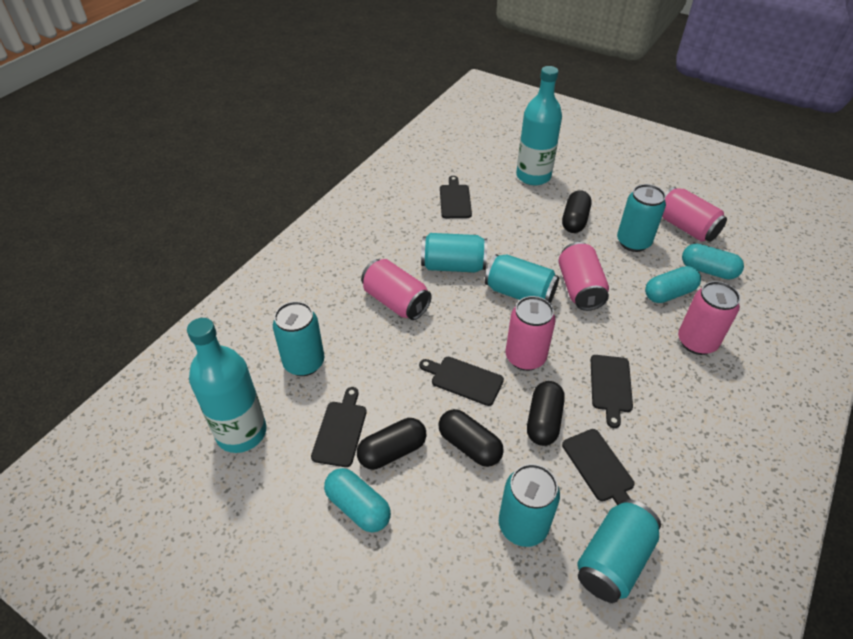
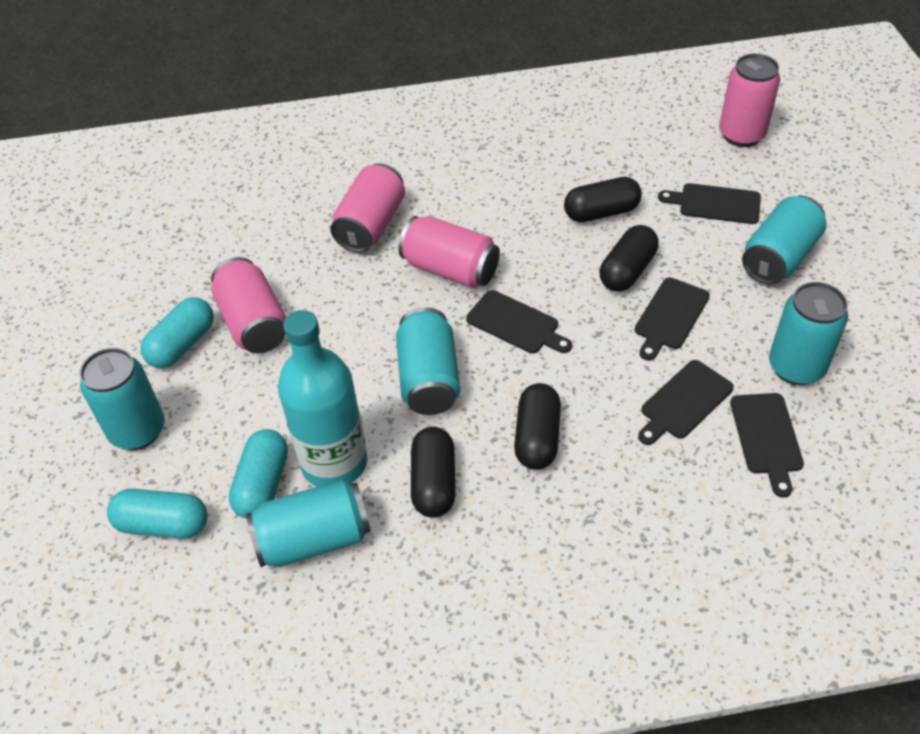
pink can: [361,259,432,320] [505,296,556,371] [558,242,609,311] [662,187,727,242] [678,281,740,355] = 5 -> [211,257,286,353] [330,163,405,253] [398,216,500,288] [719,54,780,147] = 4
turquoise bottle: [187,318,267,453] [516,66,562,185] = 2 -> [278,310,367,487] = 1
turquoise can: [273,301,324,376] [421,233,487,273] [485,254,559,303] [499,464,560,547] [577,499,661,603] [617,184,666,252] = 6 -> [80,348,164,450] [246,479,371,567] [396,307,460,415] [742,196,827,285] [769,282,848,385] = 5

